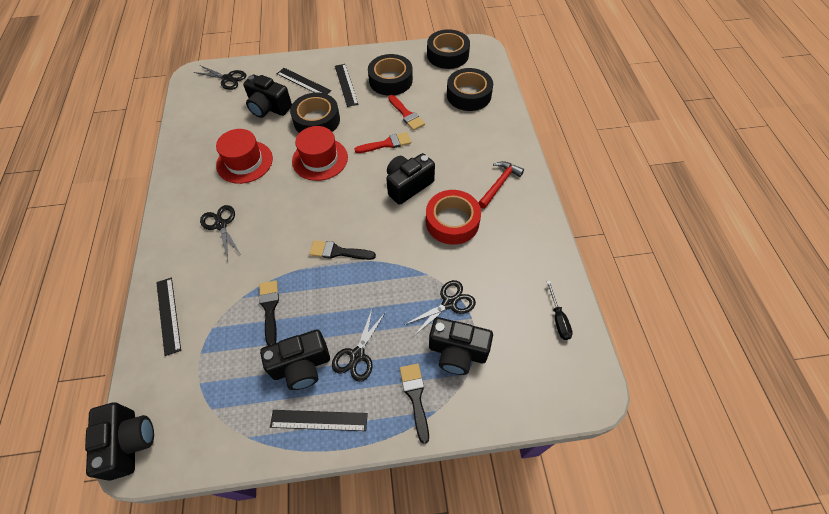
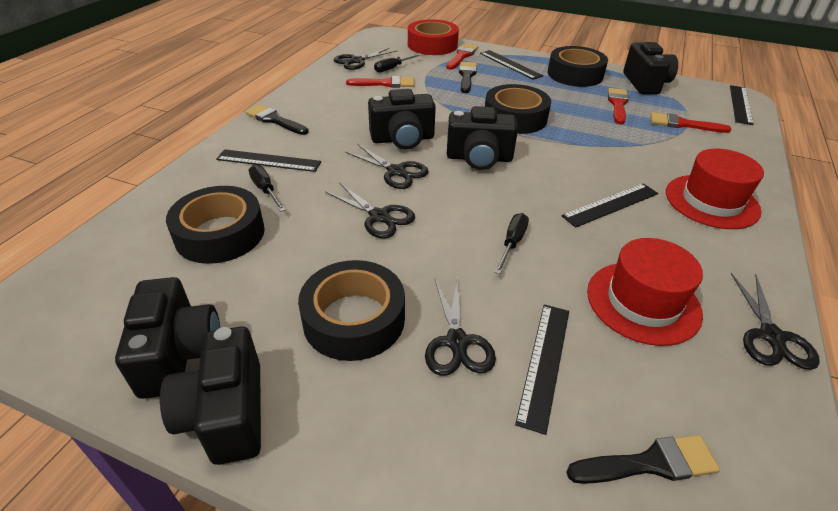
black ruler: [156,278,181,356] [270,410,368,431] [277,68,331,94] [335,64,359,107] = 4 -> [216,149,321,172] [480,50,543,80] [515,304,569,435] [561,183,658,228] [730,85,754,125] = 5
black scissors: [194,65,246,90] [200,205,241,261] [332,307,386,382] [404,280,476,336] = 4 -> [325,182,415,238] [334,47,397,70] [345,144,429,189] [425,277,496,376] [731,273,820,370] = 5
black screwdriver: [546,281,573,340] = 1 -> [249,164,286,212] [374,54,422,73] [494,213,529,274] = 3
red brush: [354,132,411,153] [388,95,425,130] = 2 -> [346,76,414,88] [446,43,478,70] [608,88,629,124] [651,112,731,133] = 4
red hammer: [478,161,524,209] = 1 -> none = 0

